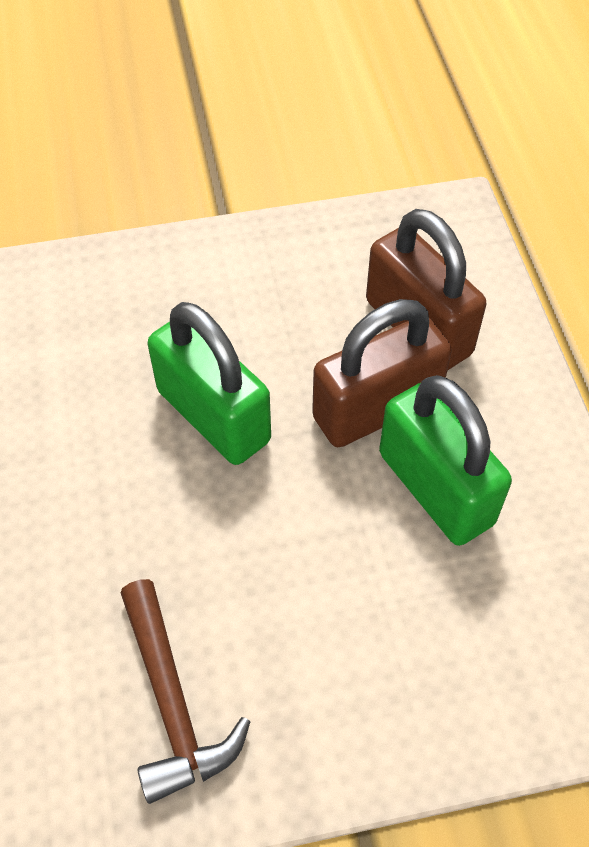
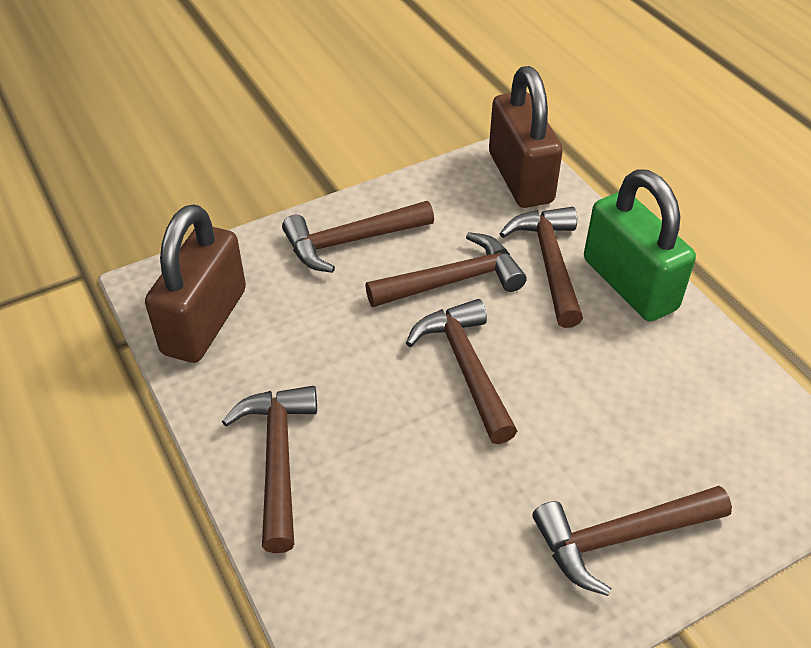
brown hammer: [121,579,250,804] = 1 -> [222,386,317,553] [282,201,434,273] [365,232,527,307] [406,299,517,444] [500,207,583,328] [533,486,732,596] = 6
green padlock: [148,302,271,465] [379,375,512,546] = 2 -> [584,169,696,321] = 1

